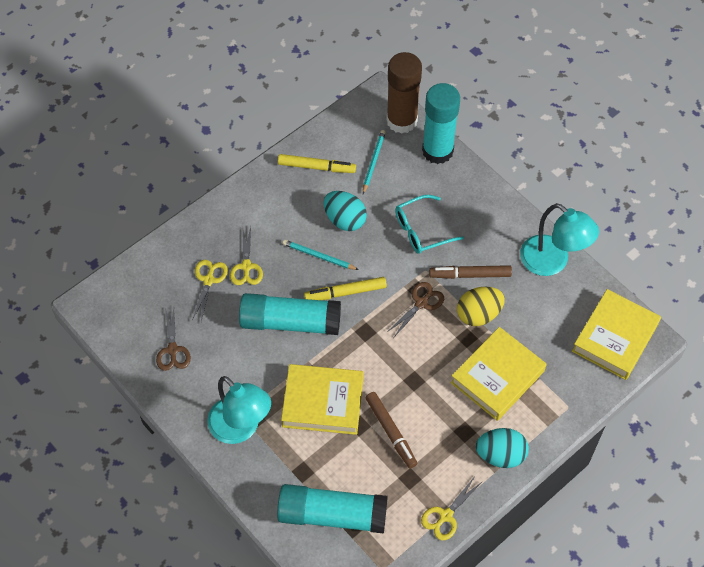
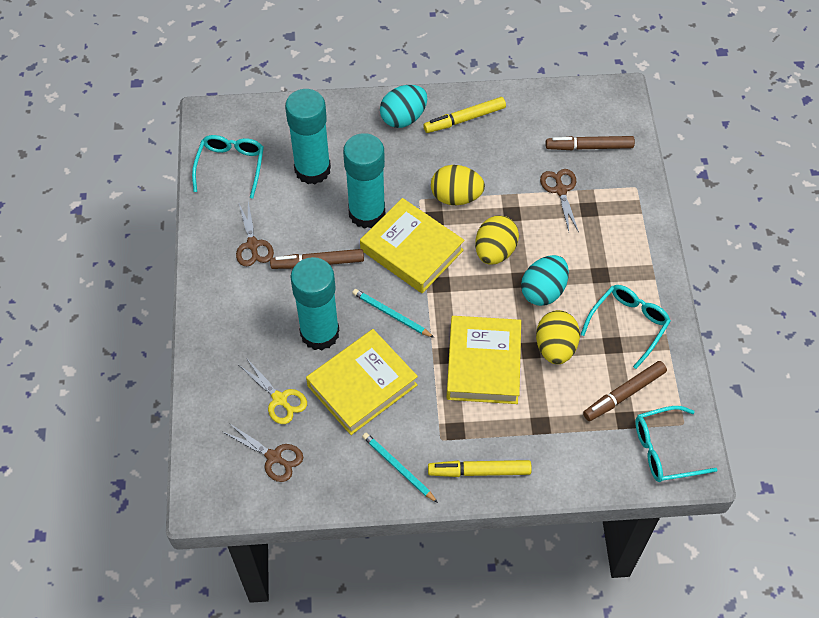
brown glue stick: [386,52,422,134] = 1 -> none = 0
brown marker: [365,392,418,468] [429,265,512,279] = 2 -> [270,249,364,269] [546,136,635,150] [583,361,667,421] = 3
brown scissors: [156,308,191,371] [386,282,444,337] = 2 -> [223,423,303,482] [236,202,274,266] [540,169,579,232] = 3
turquoise glasses: [395,195,464,254] = 1 -> [192,135,264,199] [580,285,671,369] [635,406,718,482] = 3
turquoise lamp: [207,376,271,444] [520,203,599,276] = 2 -> none = 0
yellow egg: [457,287,505,326] = 1 -> [431,165,485,205] [475,216,519,265] [536,310,580,364] = 3
yellow scissors: [192,260,228,321] [230,226,263,285] [421,475,483,540] = 3 -> [239,359,307,424] = 1

